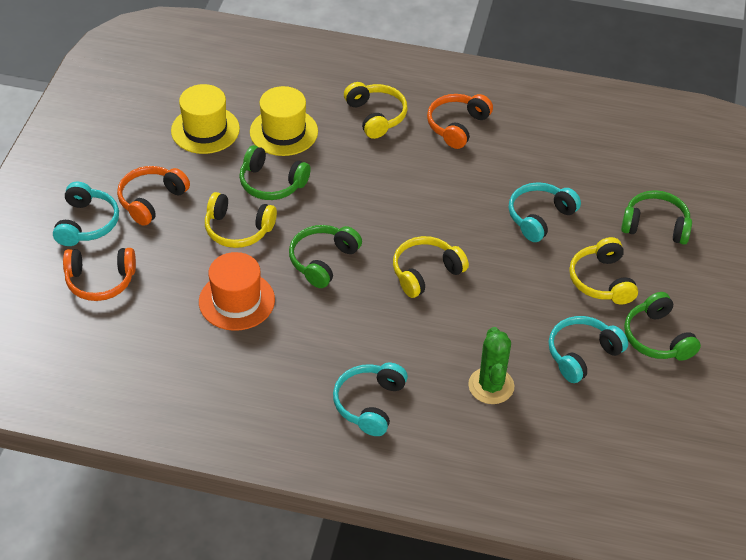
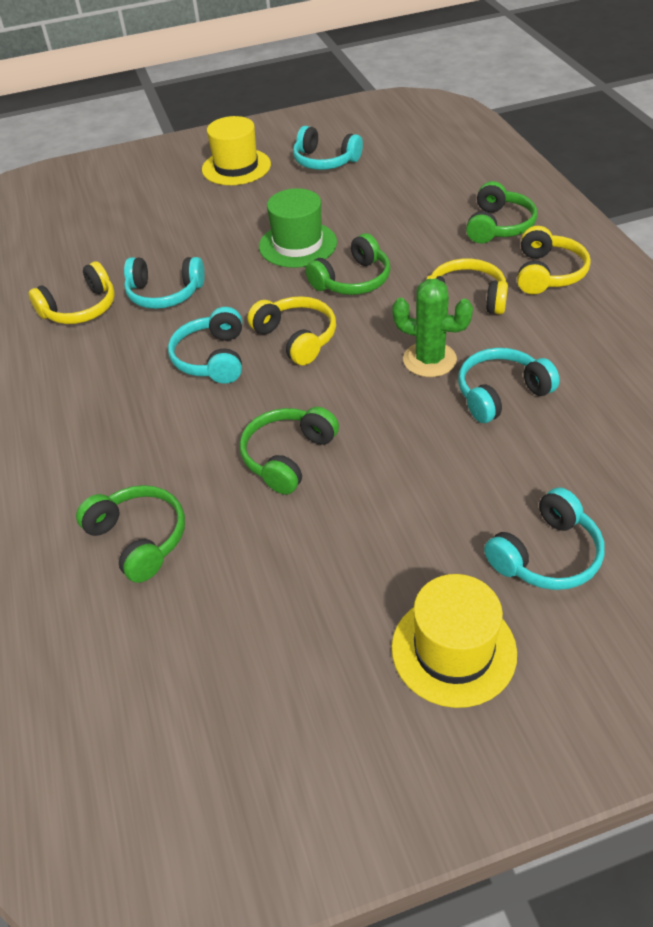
green hat: none = 0 -> [259,188,337,268] = 1
orange hat: [199,252,275,331] = 1 -> none = 0
orange headphones: [63,248,136,301] [117,166,190,226] [427,94,493,149] = 3 -> none = 0
turquoise headphones: [53,182,119,246] [333,363,408,436] [509,182,581,242] [549,316,628,383] = 4 -> [124,257,205,309] [168,307,242,384] [293,126,363,170] [458,348,560,423] [484,487,605,590] = 5

